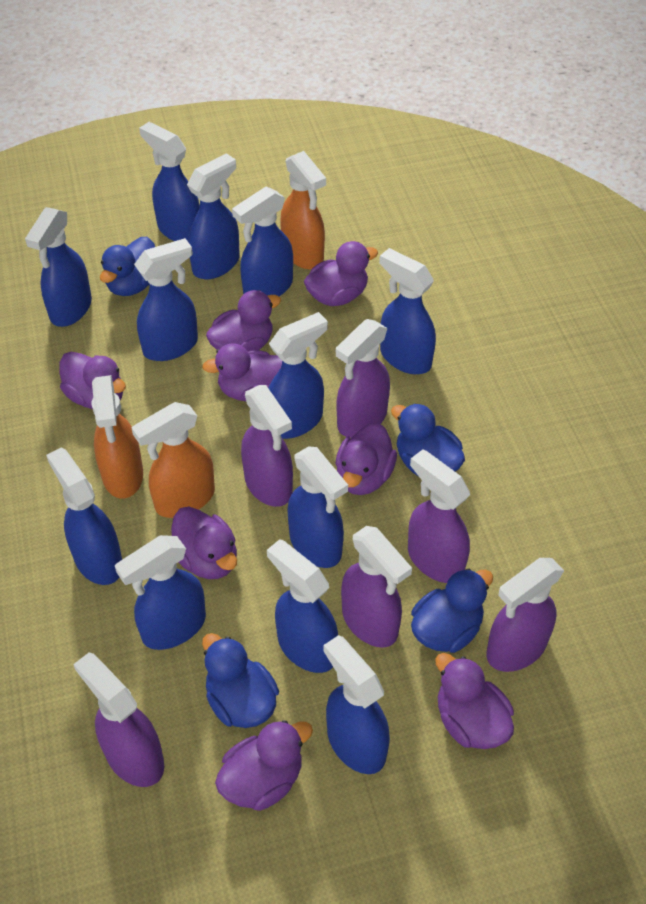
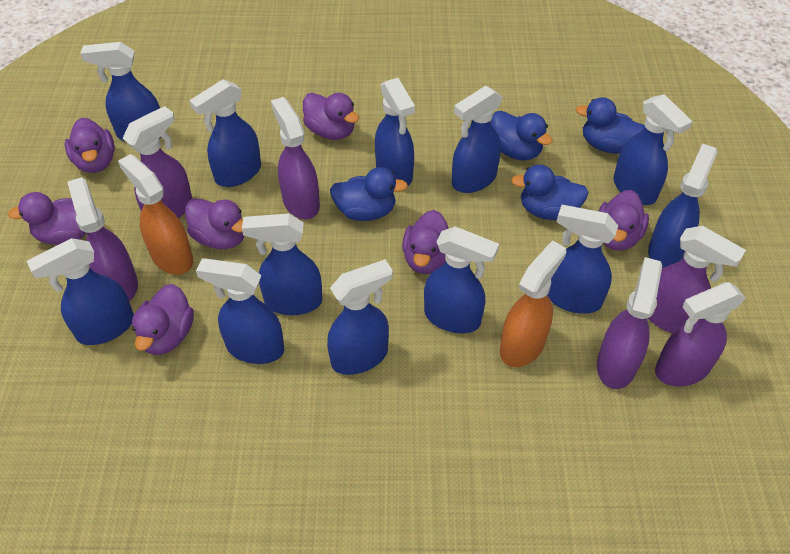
orange spray bottle: [91,375,143,498] [131,402,215,518] [280,151,326,269] = 3 -> [118,154,193,275] [500,240,566,367] = 2
purple duck: [59,352,126,409] [171,507,237,579] [202,344,282,401] [206,290,281,351] [215,720,313,811] [304,241,378,306] [335,422,397,495] [435,653,514,749] = 8 -> [8,192,86,245] [65,118,115,173] [132,284,194,355] [185,198,244,249] [303,93,359,140] [402,210,449,274] [599,190,649,251] = 7

